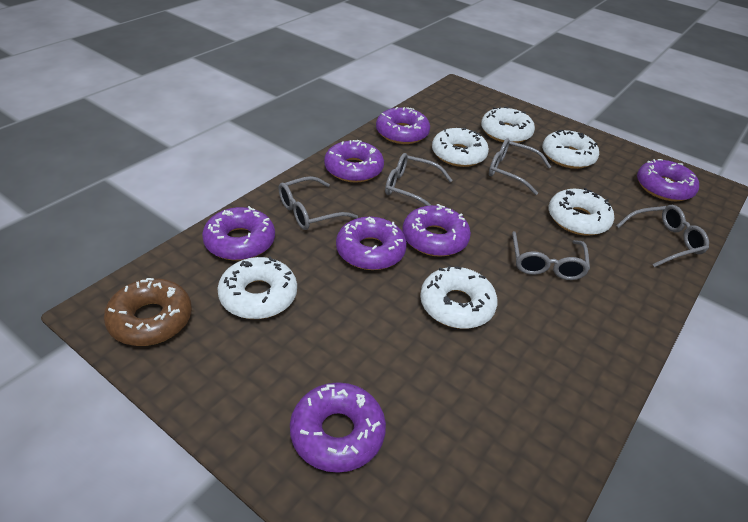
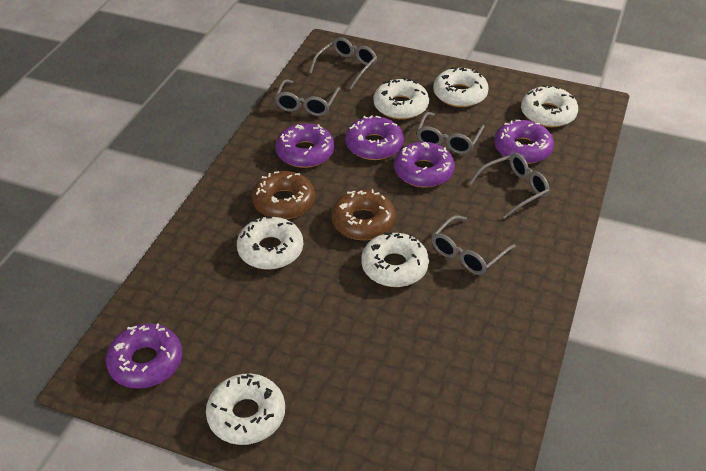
brown donut: [104,278,192,346] = 1 -> [252,171,315,219] [331,189,396,240] = 2
purple donut: [202,206,275,261] [290,382,386,473] [324,140,384,182] [336,217,407,270] [376,107,430,144] [402,204,471,257] [637,159,699,201] = 7 -> [106,323,182,388] [275,123,335,168] [345,115,404,160] [394,142,455,188] [494,120,554,164] = 5

